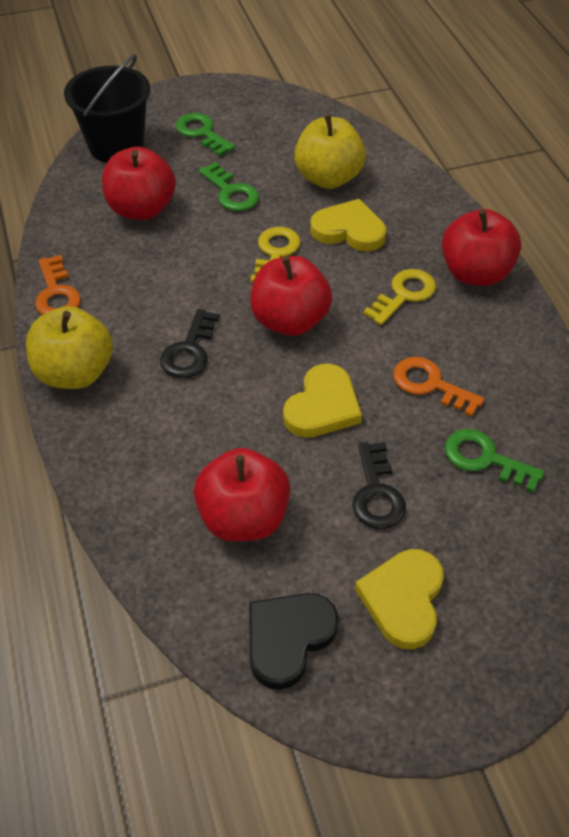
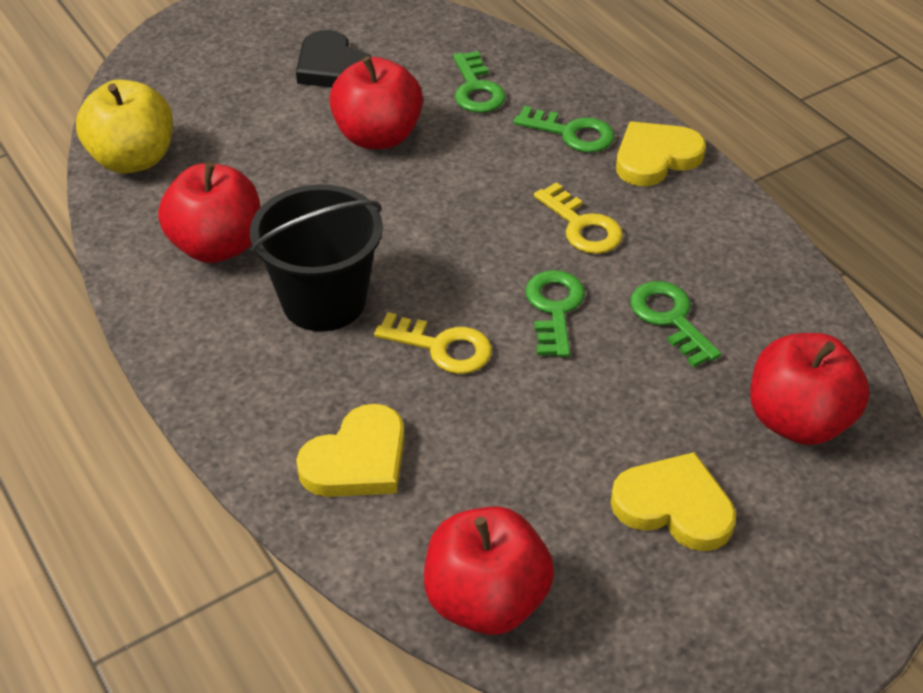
black key: [160,309,220,378] [352,442,406,529] = 2 -> none = 0
green key: [176,113,235,156] [199,162,259,211] [445,429,545,493] = 3 -> [453,51,506,113] [514,106,615,152] [525,270,585,357] [630,281,721,367] = 4
orange key: [35,255,81,315] [393,357,484,417] = 2 -> none = 0
yellow apple: [26,306,113,389] [294,114,366,189] = 2 -> [76,79,173,174] = 1

